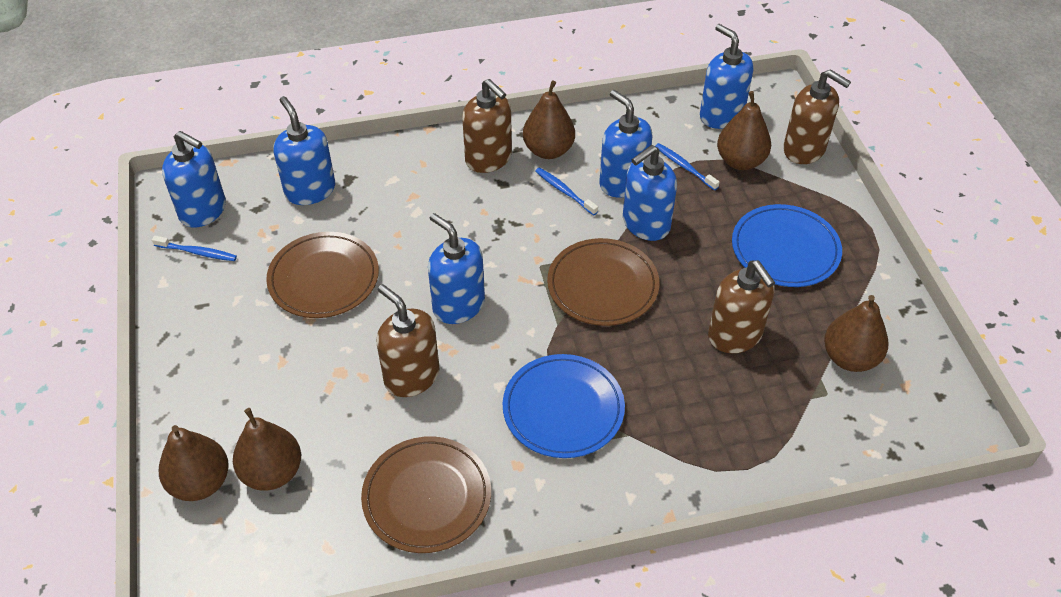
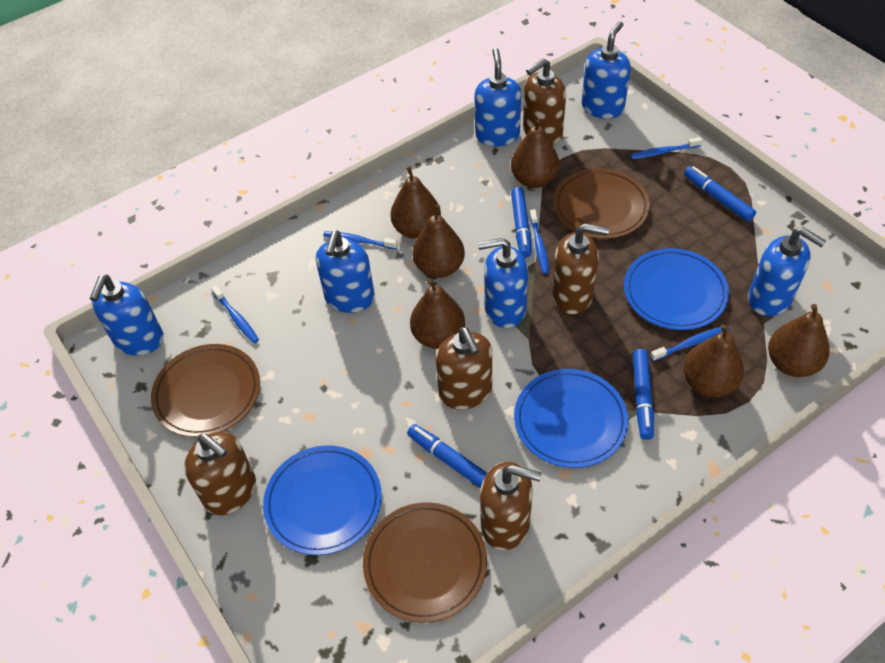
blue marker: none = 0 -> [407,424,487,488] [511,187,532,258] [633,349,654,440] [684,166,756,222] = 4
blue plate: [503,354,625,458] [732,204,842,287] = 2 -> [263,445,382,555] [514,369,628,468] [624,248,729,330] = 3
blue toothbrush: [152,236,237,261] [535,167,598,215] [655,143,719,190] = 3 -> [211,285,259,343] [323,231,398,250] [530,209,549,274] [630,137,702,159] [650,327,728,361] = 5
brown pear: [159,425,229,501] [233,408,301,491] [523,81,575,159] [717,91,771,170] [824,295,888,372] = 5 -> [390,166,441,239] [410,279,465,349] [412,205,465,278] [511,119,560,188] [683,324,744,397] [768,304,829,377] = 6
brown soap dispenser: [377,284,439,397] [462,79,512,173] [708,260,775,353] [783,69,851,164] = 4 -> [184,432,256,515] [436,327,492,410] [480,462,542,550] [523,58,566,145] [552,223,609,314] = 5

